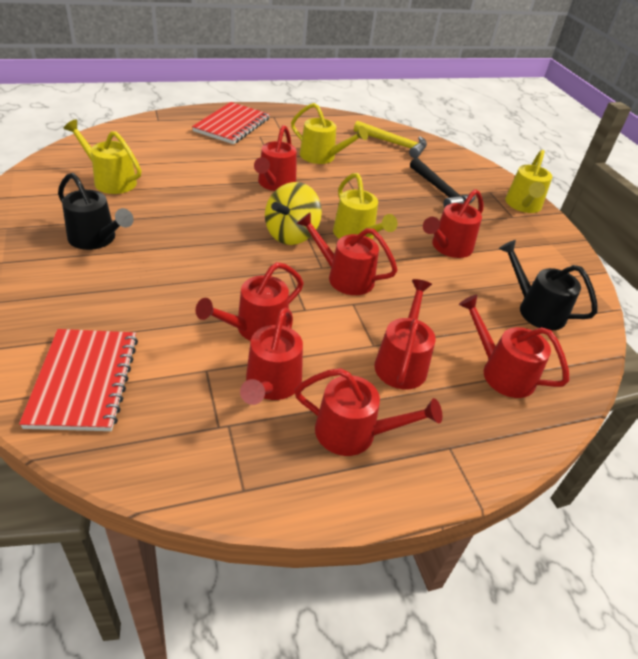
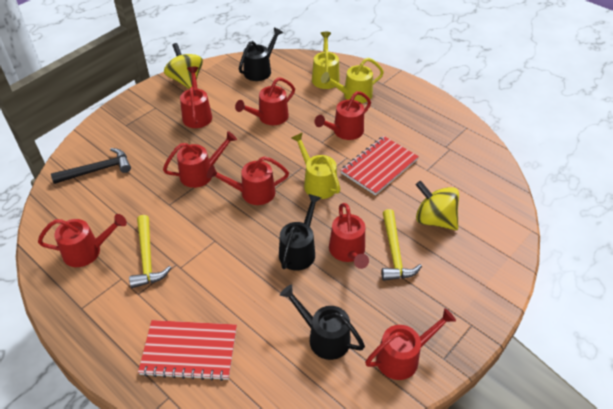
black watering can: [58,173,134,250] [499,240,598,330] = 2 -> [239,27,283,81] [279,194,321,271] [280,285,365,360] = 3
yellow hammer: [354,121,427,158] = 1 -> [129,215,171,288] [382,209,422,281] = 2
yellow spinning top: [265,182,322,245] = 1 -> [164,43,203,89] [416,181,459,230] = 2
yellow watering can: [64,119,142,194] [291,103,368,164] [333,173,398,239] [505,150,552,213] = 4 -> [292,133,340,199] [312,32,340,89] [321,58,384,103] = 3

